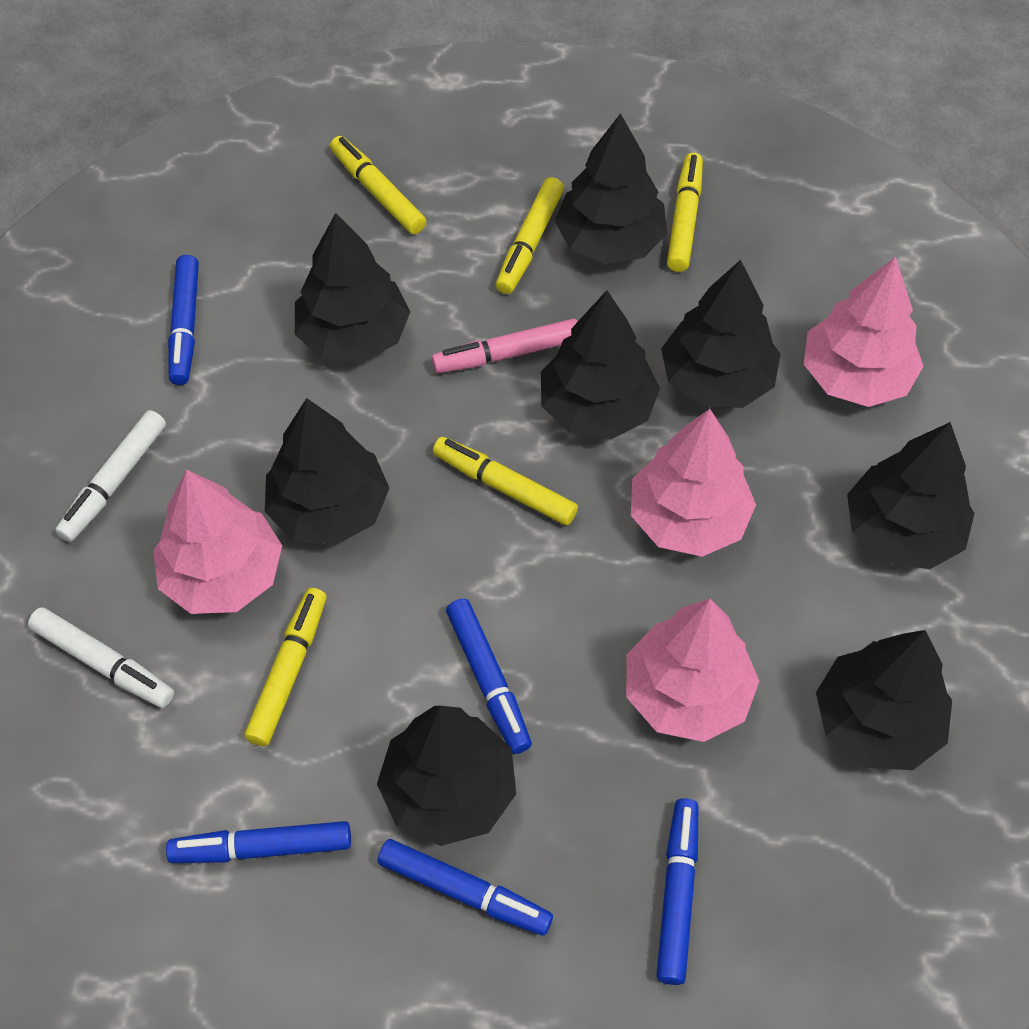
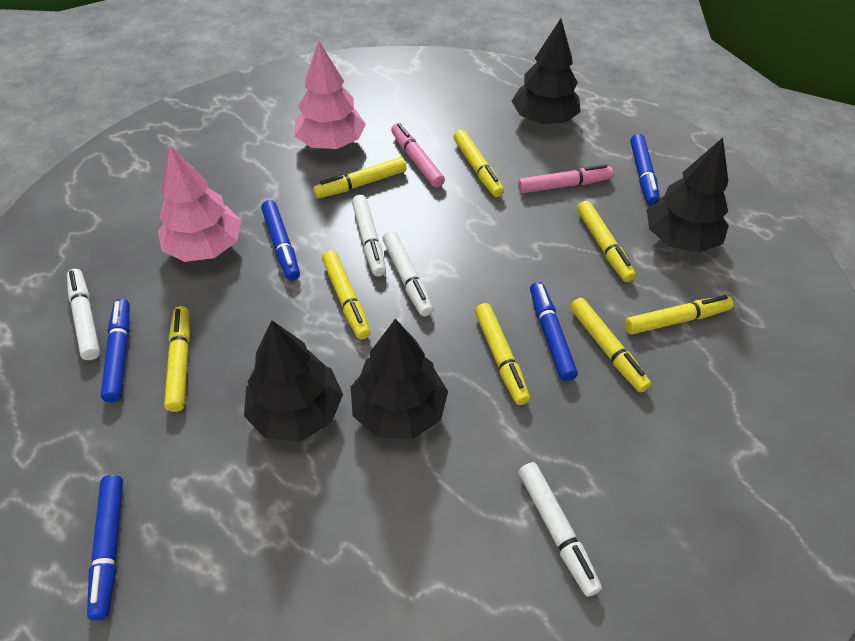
black tree: [265,398,389,545] [295,213,410,362] [377,706,516,846] [541,290,660,439] [555,113,667,264] [661,260,781,408] [816,630,952,770] [847,422,975,569] = 8 -> [244,320,343,441] [351,319,448,439] [512,18,581,124] [647,137,729,253] = 4
pink marker: [432,319,578,373] = 1 -> [391,123,445,188] [518,164,613,193] = 2
pink tree: [153,469,282,614] [626,599,759,742] [631,409,756,557] [804,257,924,407] = 4 -> [158,146,241,262] [295,41,366,149] = 2
white marker: [28,607,174,708] [55,410,166,542] = 2 -> [67,269,100,360] [352,195,386,277] [383,231,433,317] [519,462,602,597] = 4
yellow marker: [244,588,326,746] [330,136,426,234] [433,437,578,525] [496,177,564,294] [667,153,703,272] = 5 -> [164,306,190,412] [313,157,407,198] [322,250,371,339] [453,130,504,197] [475,303,530,405] [570,298,651,393] [577,201,636,282] [625,295,733,334] = 8

